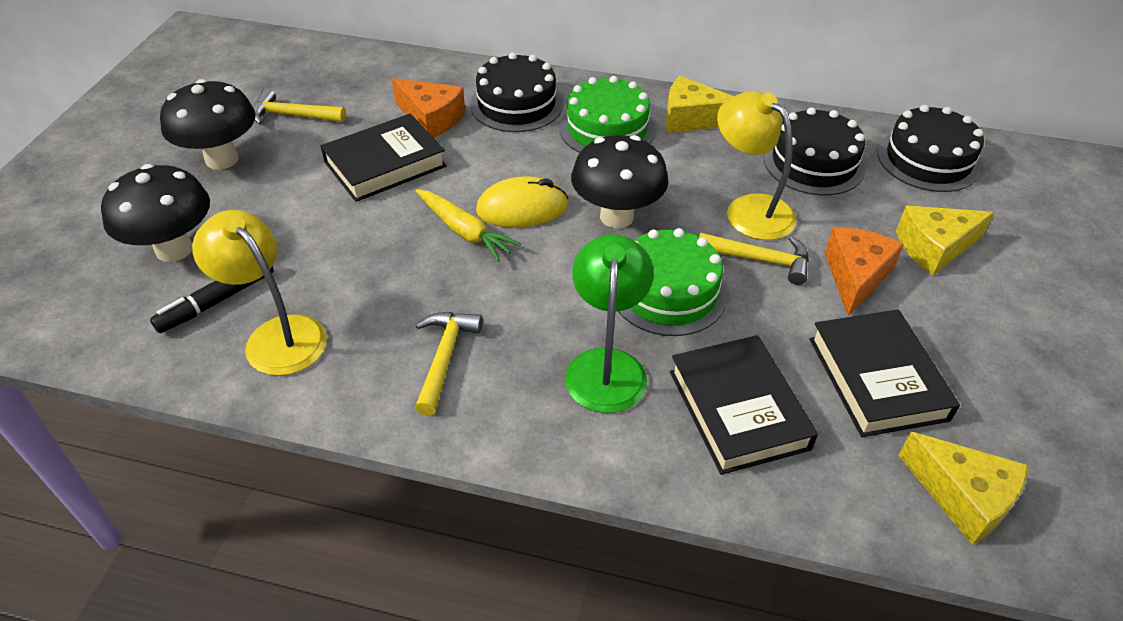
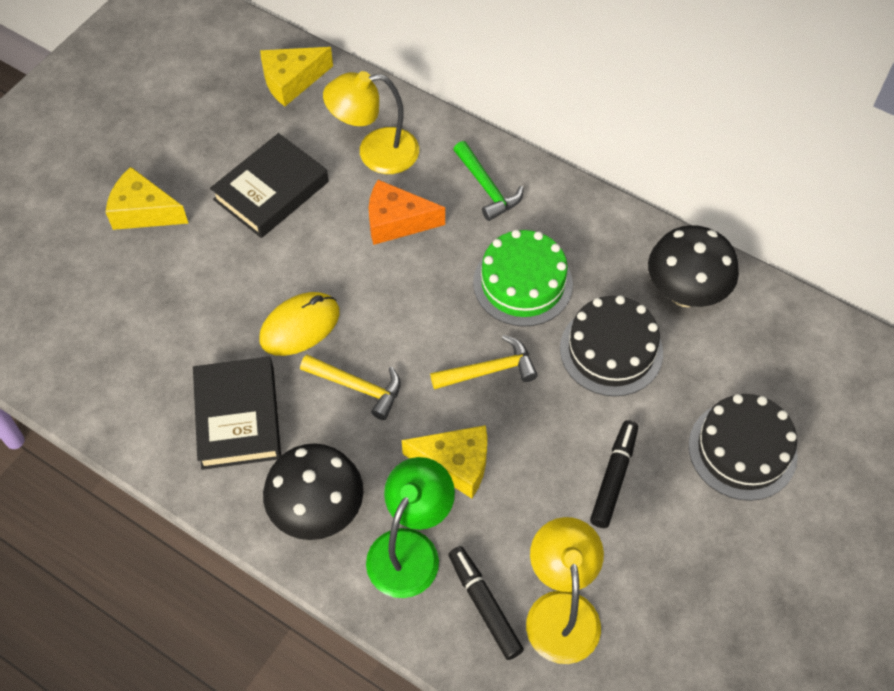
black book: [321,114,447,202] [670,335,818,475] [810,310,960,437] = 3 -> [193,357,281,470] [210,133,329,238] = 2
black cake: [470,52,563,132] [764,107,865,195] [878,105,984,192] = 3 -> [560,295,663,396] [689,394,798,501] = 2
black marker: [150,266,274,333] = 1 -> [448,546,524,660] [590,420,638,528] = 2
black mushroom: [101,164,210,262] [160,79,256,170] [571,135,668,228] = 3 -> [263,443,364,540] [648,225,739,307] = 2
green cake: [559,76,655,153] [618,228,727,336] = 2 -> [473,230,573,327] = 1
green hammer: none = 0 -> [453,141,523,221] = 1
orange cheese: [392,78,465,138] [825,227,904,316] = 2 -> [369,180,445,245] = 1
yellow carrot: [415,189,521,261] = 1 -> none = 0
yellow hammer: [253,88,346,125] [415,312,483,416] [699,233,809,285] = 3 -> [300,354,401,420] [430,335,538,390] = 2

